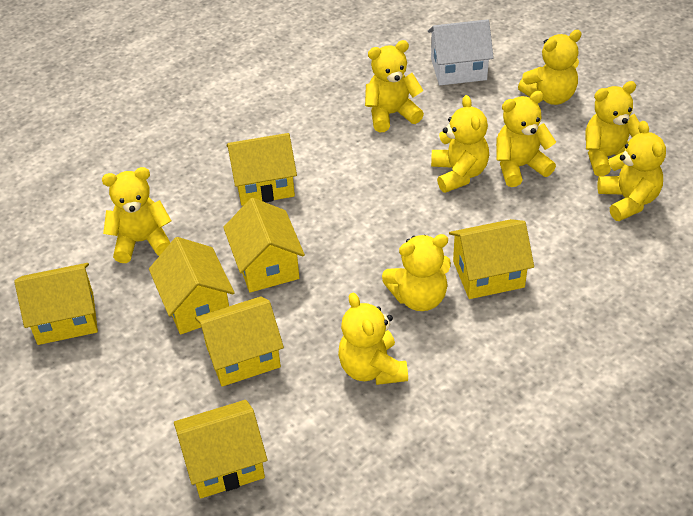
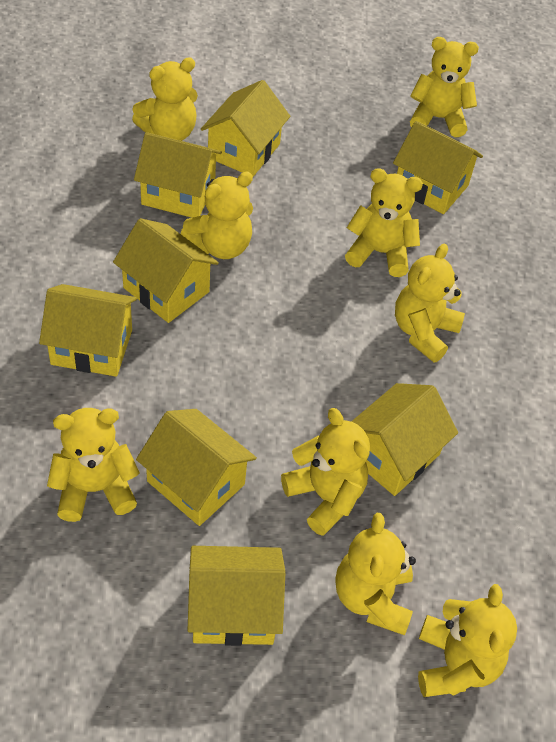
white house: [428,19,494,85] = 1 -> none = 0
yellow house: [14,263,98,345] [149,237,235,335] [174,400,267,499] [195,296,284,386] [223,198,305,292] [227,133,297,206] [449,219,534,299] = 7 -> [39,284,137,377] [113,218,219,323] [134,132,222,218] [136,409,257,526] [187,546,285,646] [201,80,290,177] [351,383,458,496] [393,121,483,214] = 8

